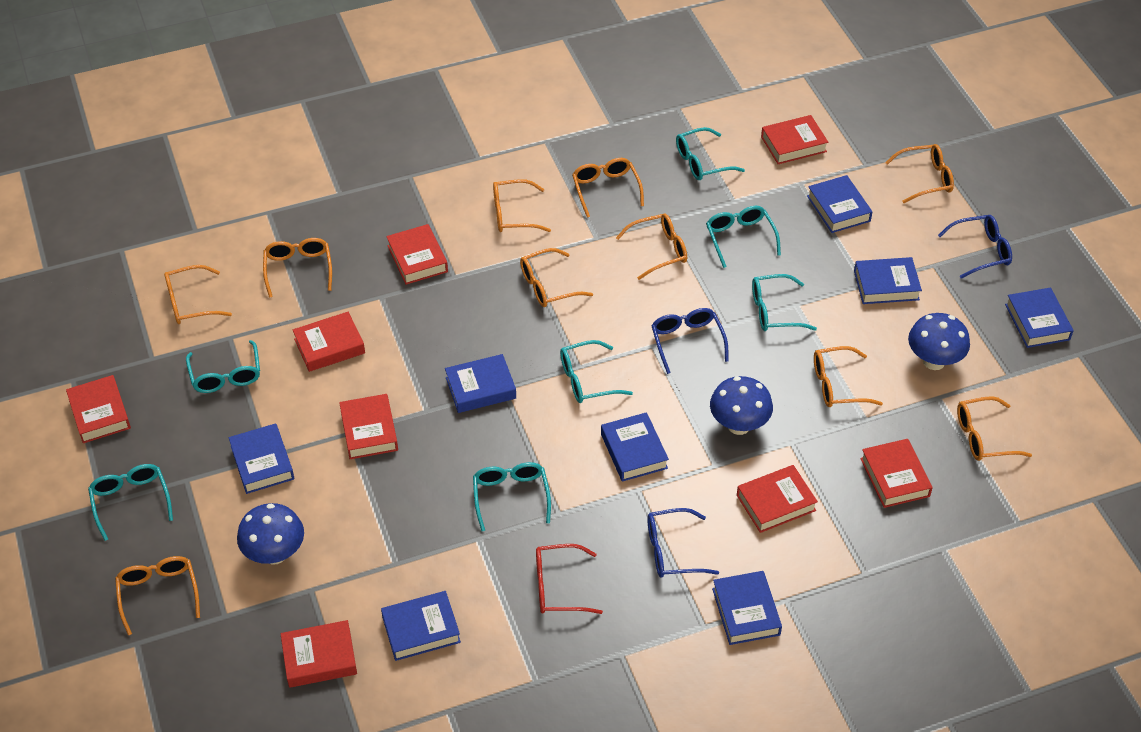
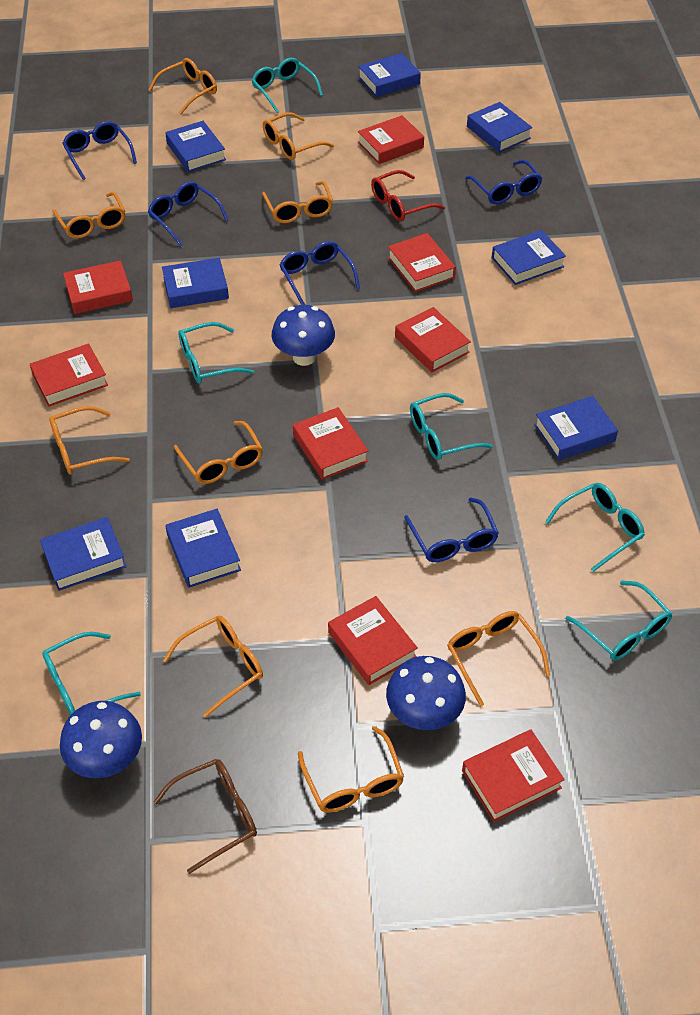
blue glasses: [647,508,719,577] [651,308,729,374] [938,215,1012,279] = 3 -> [62,121,137,180] [148,181,228,246] [280,241,360,305] [404,498,499,562] [465,160,542,204] = 5
brown glasses: none = 0 -> [154,759,257,874] = 1
orange glasses: [115,556,200,635] [164,265,232,324] [263,238,332,298] [493,179,551,232] [520,248,593,307] [572,158,644,218] [616,213,687,280] [814,346,883,407] [885,144,954,203] [957,396,1032,461] = 10 -> [49,406,130,474] [52,192,125,239] [149,58,217,114] [163,616,263,718] [174,421,263,484] [262,181,333,223] [263,112,334,160] [298,726,404,813] [447,611,550,706] = 9
turquoise glasses: [88,464,173,541] [186,340,260,393] [473,462,551,531] [560,340,633,403] [676,127,745,180] [706,206,781,268] [752,274,817,331] = 7 -> [42,632,141,715] [178,322,254,384] [251,58,323,113] [410,393,493,460] [545,483,645,572] [566,581,673,661] = 6

